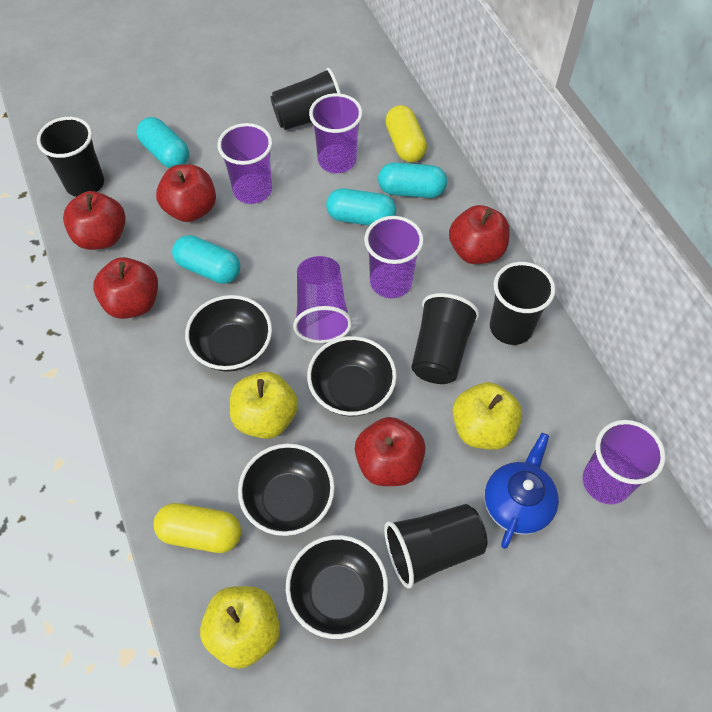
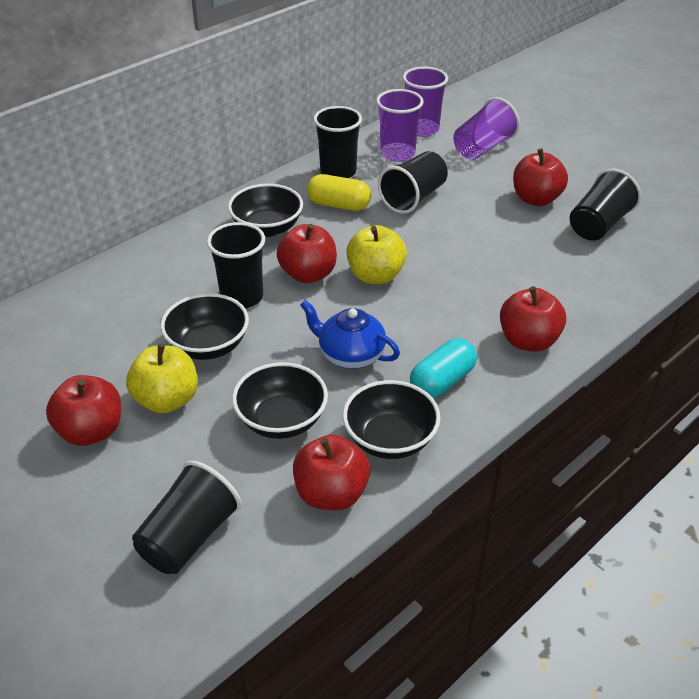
purple cup: [217,123,272,204] [293,256,352,343] [309,93,363,173] [364,216,424,298] [583,420,666,504] = 5 -> [376,89,424,162] [403,66,448,137] [453,97,520,160] = 3
turquoise capsule: [136,117,189,168] [172,235,240,284] [326,188,396,226] [378,162,447,198] = 4 -> [410,338,477,398] = 1
yellow apple: [200,586,280,669] [230,372,298,439] [452,382,522,450] = 3 -> [126,343,198,413] [346,225,407,284] = 2
yellow capsule: [153,503,241,553] [385,105,427,162] = 2 -> [307,174,371,211] = 1

